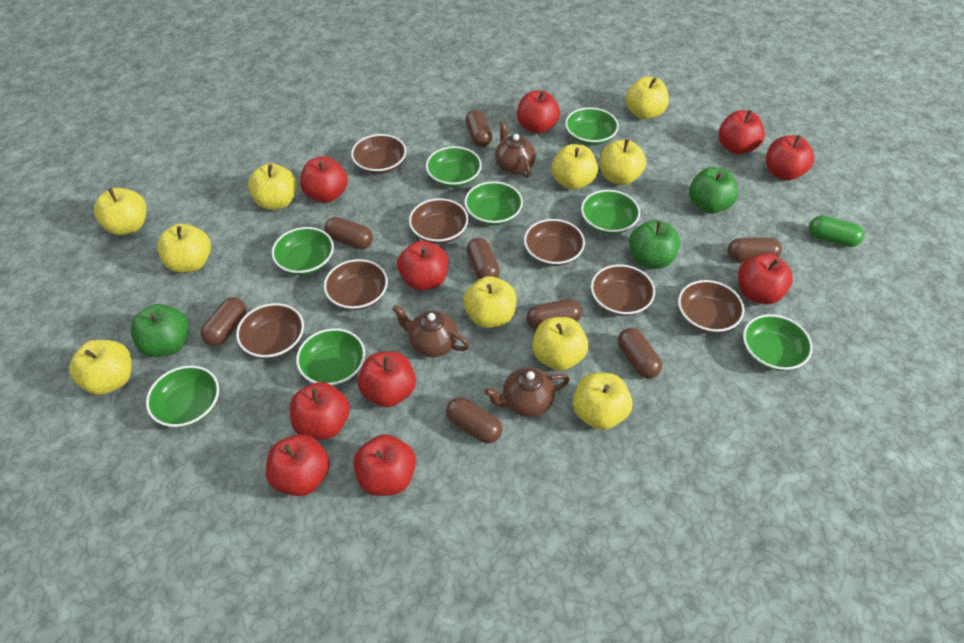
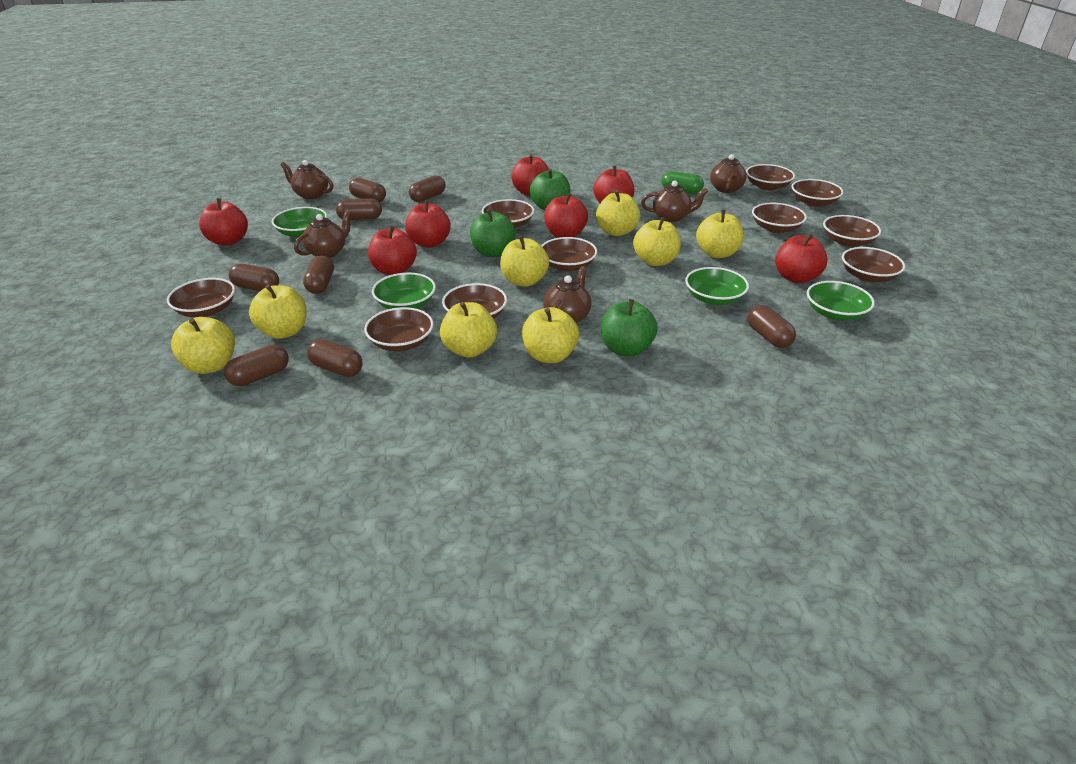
brown bowl: [236,303,304,359] [324,259,388,310] [351,134,406,174] [409,198,469,244] [524,219,585,266] [591,264,655,316] [678,280,745,333] = 7 -> [167,278,235,317] [364,307,434,351] [442,283,507,319] [482,199,534,228] [541,237,597,272] [746,164,795,191] [752,203,807,233] [791,179,843,207] [823,215,881,247] [842,247,905,283] = 10
brown teapot: [392,305,470,357] [484,367,570,417] [495,121,536,178] = 3 -> [280,160,333,199] [294,210,352,258] [543,266,591,323] [641,181,708,222] [710,154,747,193] = 5
green bowl: [146,365,219,427] [272,227,334,275] [296,328,365,386] [426,146,482,188] [464,181,523,226] [565,107,619,146] [581,190,640,235] [743,314,813,371] = 8 -> [272,207,327,238] [372,273,436,309] [685,267,749,305] [807,281,875,321] = 4
red apple: [266,434,330,496] [289,382,350,440] [300,156,348,203] [353,434,416,496] [358,351,416,407] [397,241,448,290] [517,90,560,134] [718,110,765,155] [738,254,793,304] [766,135,814,181] = 10 -> [199,198,248,246] [368,226,417,275] [405,200,451,248] [511,154,549,196] [544,193,588,238] [593,166,634,203] [775,234,828,283] = 7
yellow apple: [69,340,131,395] [94,188,147,235] [157,224,211,273] [248,163,297,210] [463,276,516,328] [532,317,588,371] [552,144,598,190] [573,373,632,430] [600,139,646,185] [626,76,669,120] = 10 -> [171,317,235,374] [249,284,307,339] [440,302,497,358] [500,236,549,287] [522,307,579,363] [596,190,640,236] [633,217,681,266] [696,210,743,258] = 8

